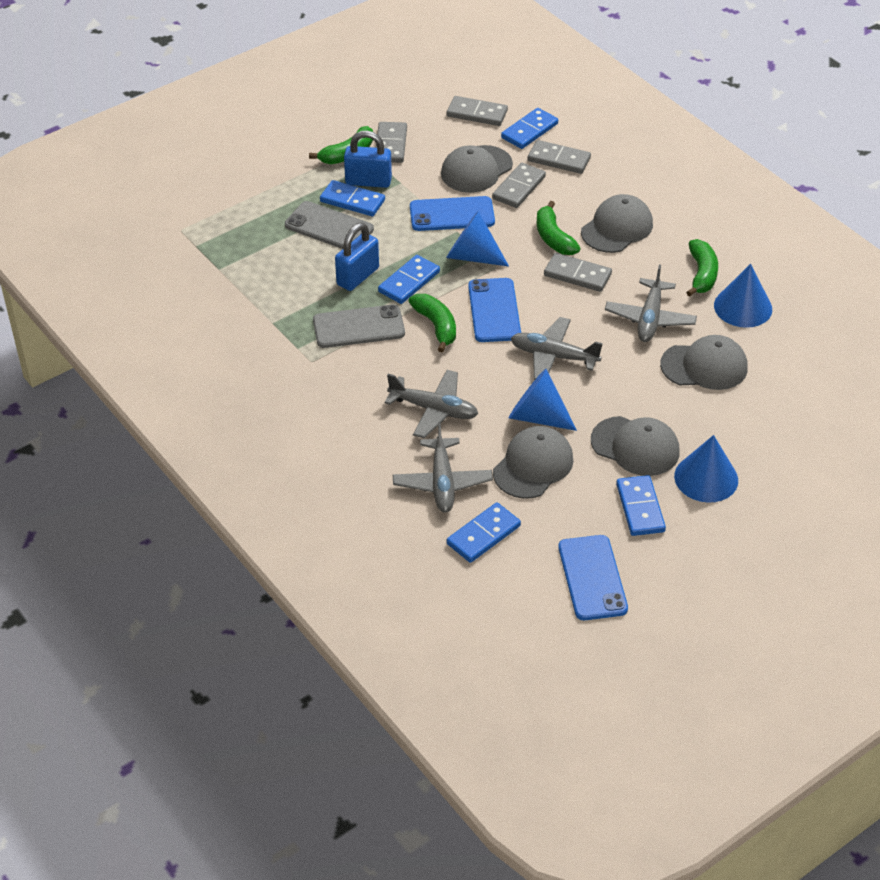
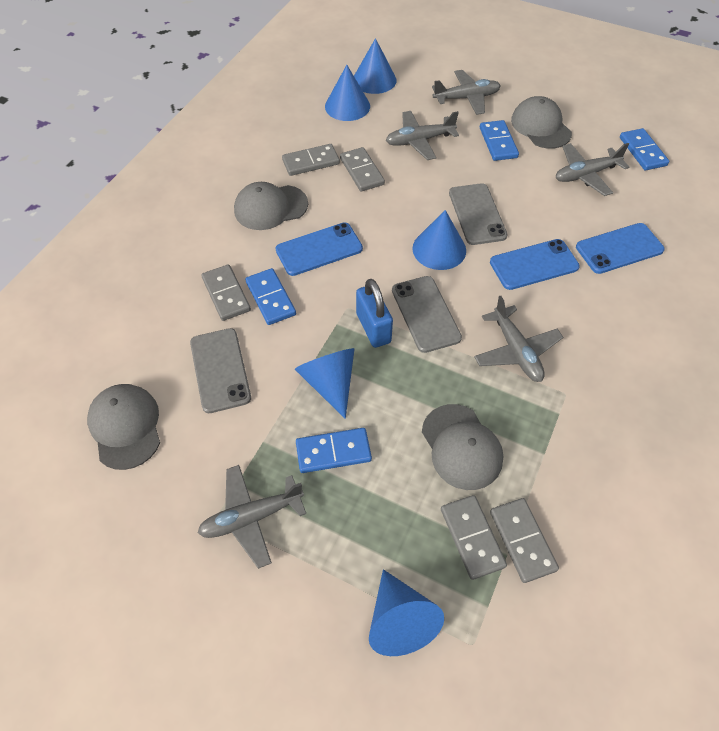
blue cone: [446,211,509,267] [509,369,577,431] [674,435,738,503] [714,264,772,328] = 4 -> [295,348,355,419] [325,65,370,121] [354,38,396,94] [369,569,444,656] [412,210,466,270] = 5
blue domino: [320,180,385,216] [378,255,440,304] [447,502,521,563] [501,108,558,149] [616,475,666,536] = 5 -> [245,268,296,325] [296,428,372,473] [480,120,519,161] [620,128,669,170] = 4
blue padlock: [335,223,379,291] [344,131,392,188] = 2 -> [356,279,393,348] = 1
green banana: [309,126,373,164] [408,294,456,352] [536,201,581,255] [686,239,718,297] = 4 -> none = 0
grey cap: [441,145,513,193] [493,426,574,499] [581,194,653,253] [591,416,679,476] [660,335,748,390] = 5 -> [87,384,160,470] [234,182,308,230] [422,404,503,490] [511,96,572,149] = 4
grey phone: [285,201,374,249] [313,305,405,348] = 2 -> [190,328,251,413] [392,276,462,353] [449,183,507,245] = 3
grey plane: [385,370,478,438] [393,422,493,513] [511,317,603,380] [605,264,697,342] = 4 -> [198,465,306,569] [386,111,459,160] [432,70,501,115] [474,296,563,382] [556,143,629,196] = 5

